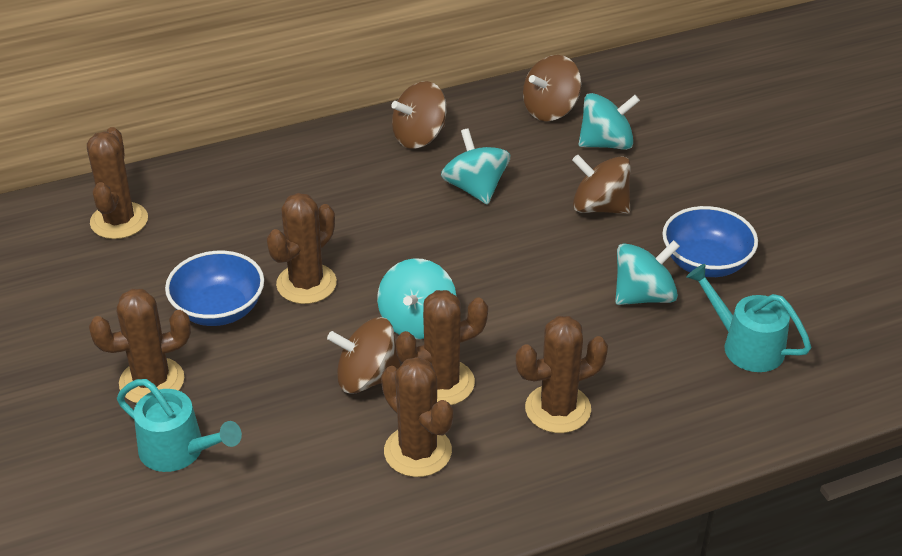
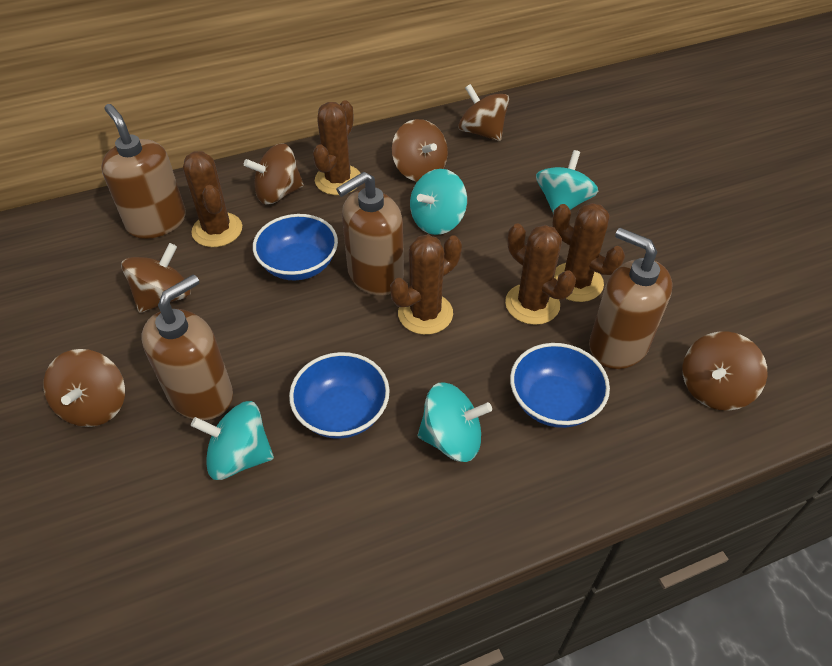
blue bowl: [165,251,264,326] [662,206,758,277] = 2 -> [253,214,338,280] [289,352,390,439] [510,343,610,428] = 3
brown cactus: [87,127,148,239] [89,289,191,403] [267,193,337,304] [381,357,453,477] [395,290,488,405] [516,316,608,433] = 6 -> [183,151,242,247] [313,100,360,195] [390,234,462,335] [505,224,576,325] [552,203,625,302] = 5
brown soap dispenser: none = 0 -> [101,104,186,239] [142,275,233,420] [336,172,404,296] [589,228,673,369] = 4
brown spinning top: [327,317,401,394] [391,81,447,149] [523,55,581,121] [572,155,631,214] = 4 -> [43,349,125,427] [121,243,191,313] [244,143,304,204] [392,119,448,181] [458,84,509,141] [683,331,767,411] = 6
turquoise watering can: [117,379,242,472] [686,264,811,372] = 2 -> none = 0

